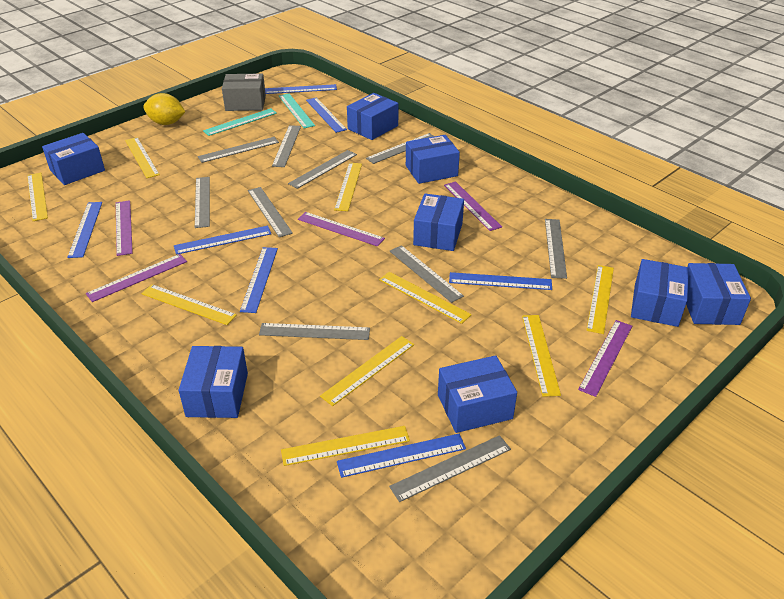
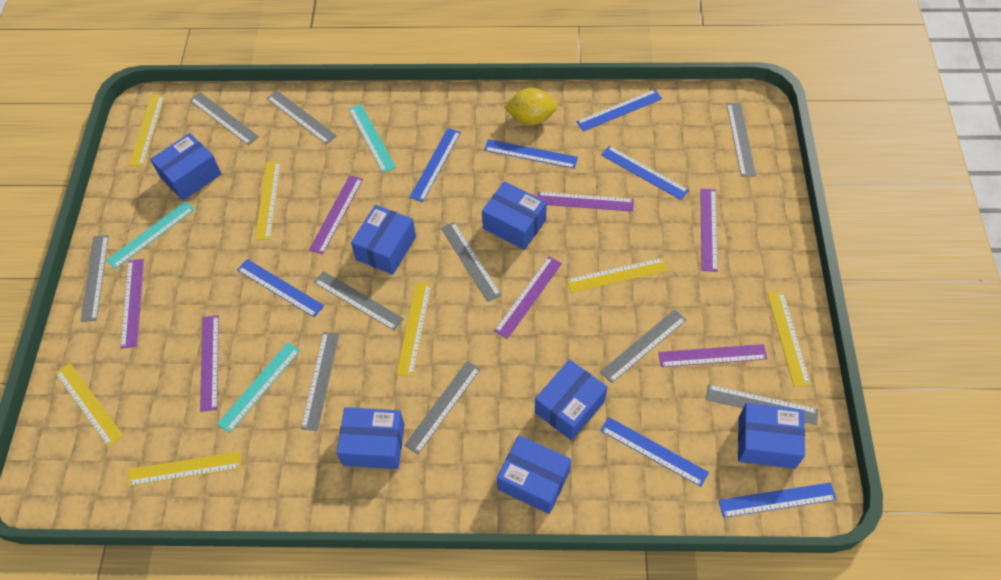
blue box: [42,133,105,185] [179,346,248,418] [347,93,398,140] [406,135,460,184] [413,193,464,251] [438,355,517,433] [631,259,689,327] [686,263,751,325] = 8 -> [150,133,222,201] [337,407,405,469] [351,205,416,275] [482,181,547,250] [497,435,571,514] [535,359,608,441] [738,403,805,469] = 7
grey box: [222,73,266,111] = 1 -> none = 0
purple ruler: [86,254,187,302] [116,200,133,256] [298,212,385,246] [444,181,502,231] [578,320,632,397] = 5 -> [120,259,144,349] [200,315,219,412] [309,175,363,255] [494,256,562,339] [537,192,634,212] [658,344,767,367] [700,189,718,272] = 7
turquoise ruler: [203,108,277,136] [279,93,315,128] = 2 -> [106,201,195,269] [217,343,300,433] [349,104,396,173] = 3
yellow ruler: [27,173,48,221] [125,137,160,178] [141,284,237,325] [281,426,410,466] [320,336,414,406] [334,163,362,211] [379,272,472,324] [522,315,561,397] [586,265,614,334] = 9 -> [55,363,124,447] [127,451,241,486] [129,95,164,166] [255,161,281,240] [396,283,432,376] [566,258,668,293] [767,291,811,387] = 7

